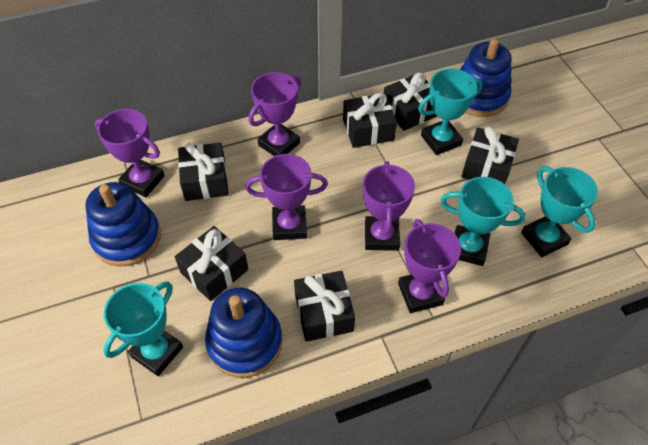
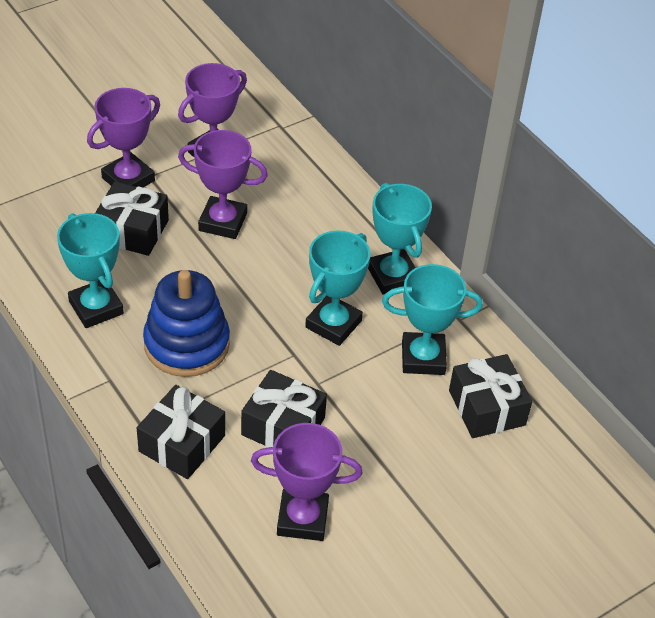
black gift: [175,226,248,301] [178,143,229,201] [294,271,355,342] [343,93,397,148] [384,72,437,131] [461,126,519,184] = 6 -> [95,181,169,256] [137,385,225,479] [241,370,327,448] [449,354,532,438] = 4
blue stacking toy: [85,182,161,267] [205,288,283,378] [460,38,511,117] = 3 -> [143,270,230,377] = 1
purple trophy: [95,109,165,197] [245,154,328,240] [249,72,301,156] [362,161,415,251] [398,219,461,313] = 5 -> [87,88,160,187] [178,63,247,157] [178,130,268,239] [251,423,363,541] = 4

